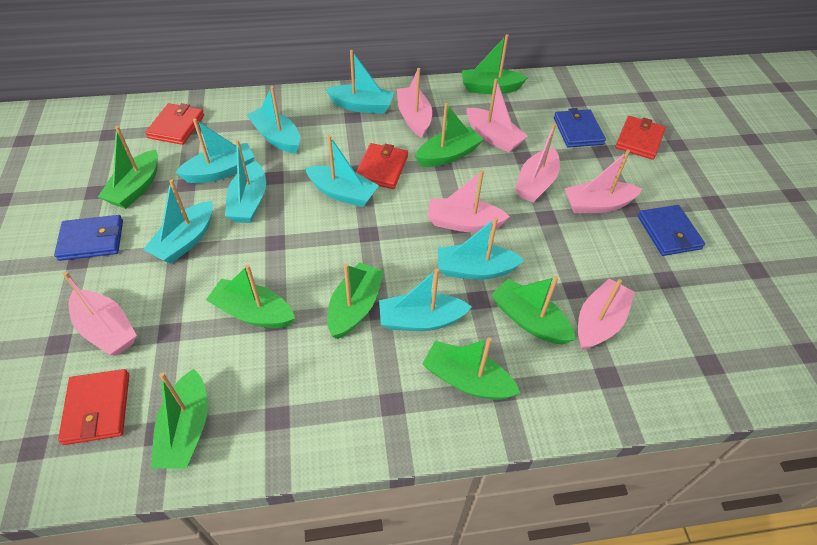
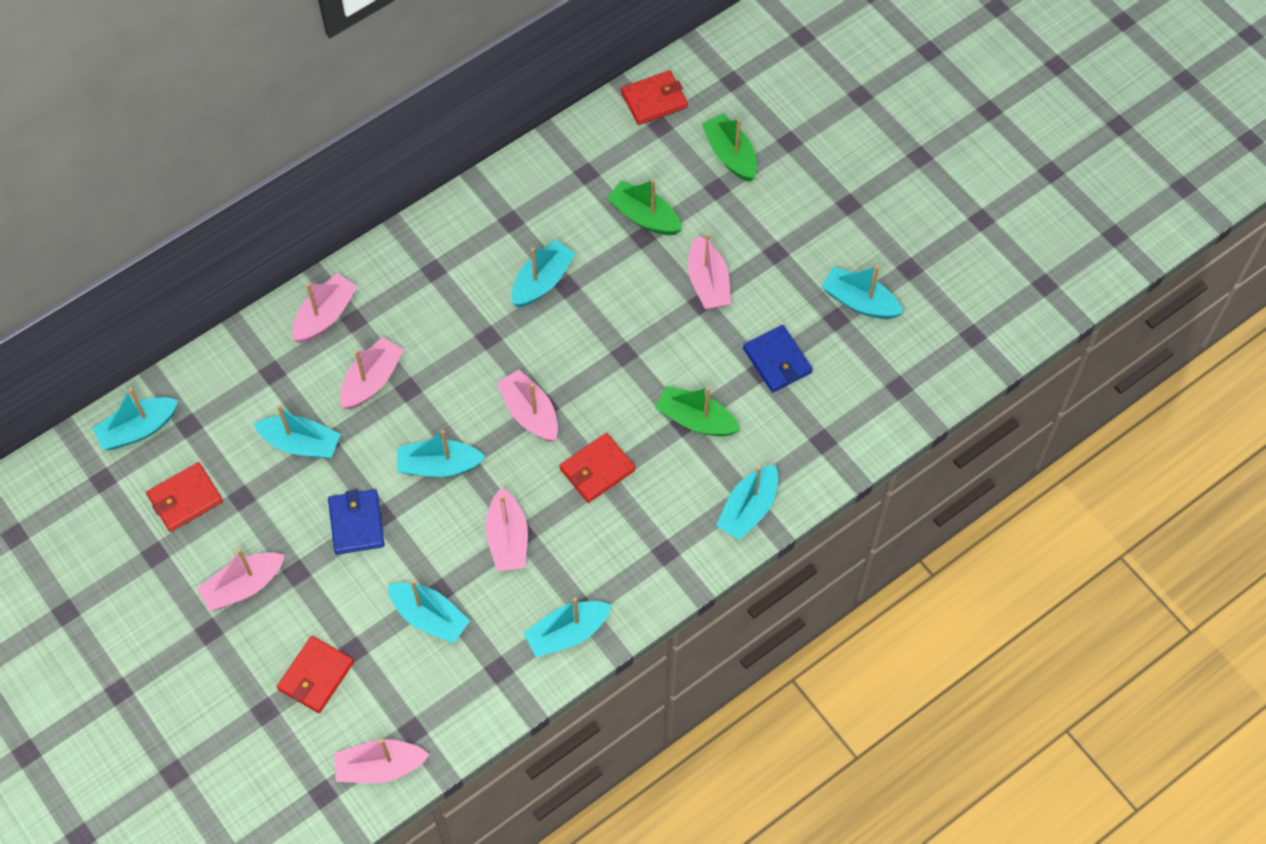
blue wallet: [54,215,123,261] [554,108,606,148] [638,205,705,256] = 3 -> [328,489,384,555] [743,325,813,393] = 2
green boat: [98,126,158,209] [151,369,208,469] [206,264,295,328] [327,262,384,339] [415,103,484,167] [422,338,520,400] [462,34,528,94] [491,276,576,344] = 8 -> [606,179,682,235] [655,386,740,436] [702,114,757,182] = 3

